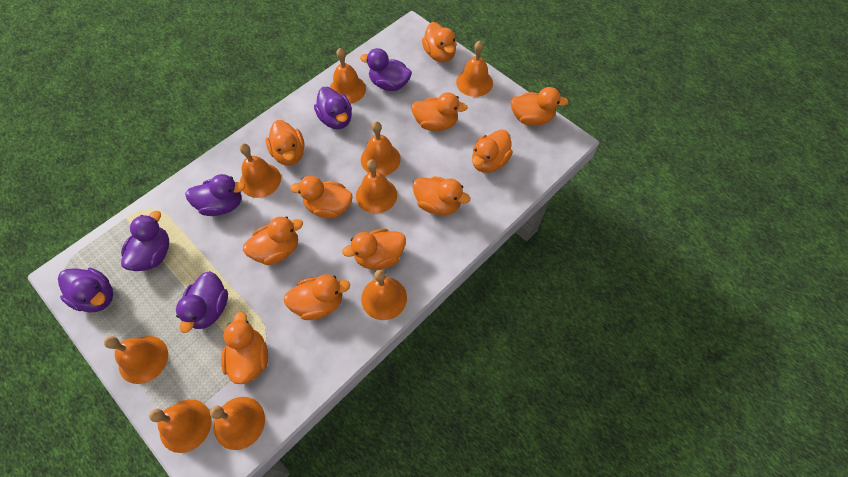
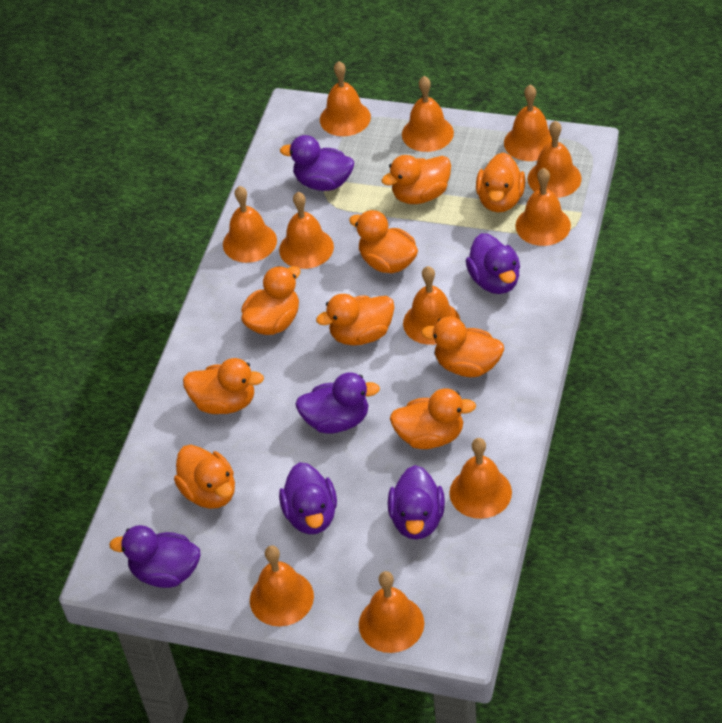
orange bell: [104,336,168,384] [149,399,212,453] [210,397,265,450] [240,144,281,198] [330,48,366,104] [356,160,397,213] [361,121,401,176] [361,270,407,320] [456,40,493,97] = 9 -> [223,186,277,263] [250,546,314,626] [279,192,334,269] [320,61,371,136] [359,571,424,653] [402,76,454,152] [403,266,460,345] [449,438,512,519] [504,85,552,161] [515,168,571,246] [527,121,582,198] = 11
orange duck: [221,312,268,384] [243,216,303,265] [266,120,305,166] [284,274,350,320] [290,176,353,219] [342,229,406,269] [411,92,468,131] [413,176,470,215] [422,22,457,62] [472,129,513,173] [510,87,568,126] = 11 -> [174,445,235,509] [183,358,264,414] [241,266,300,335] [316,294,395,346] [349,210,418,274] [382,155,451,204] [390,388,476,449] [421,317,504,377] [476,152,525,212] = 9

